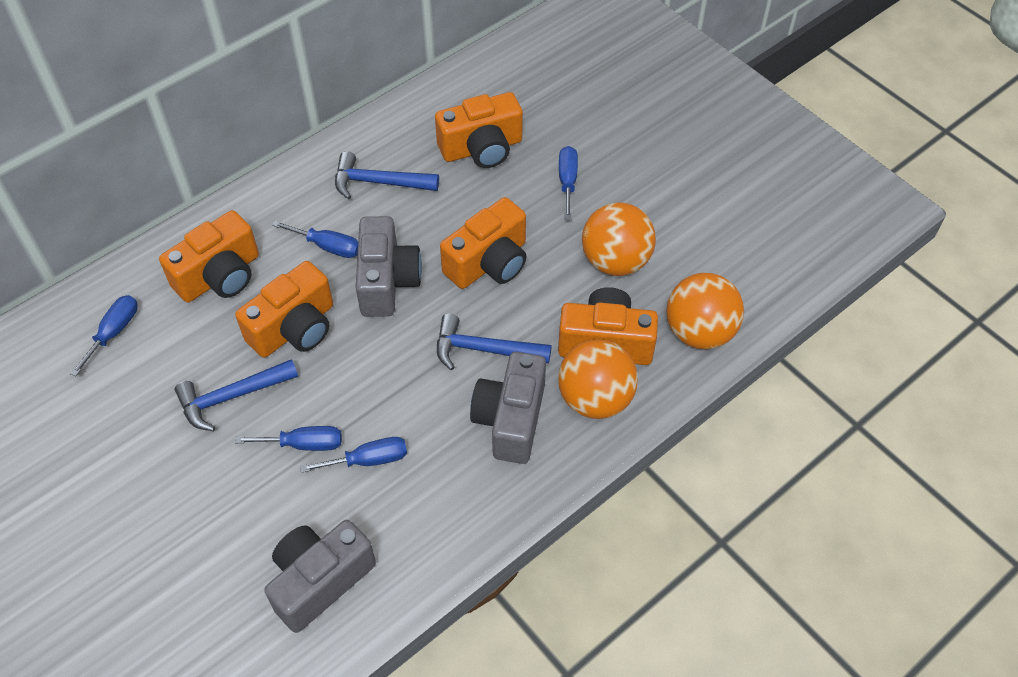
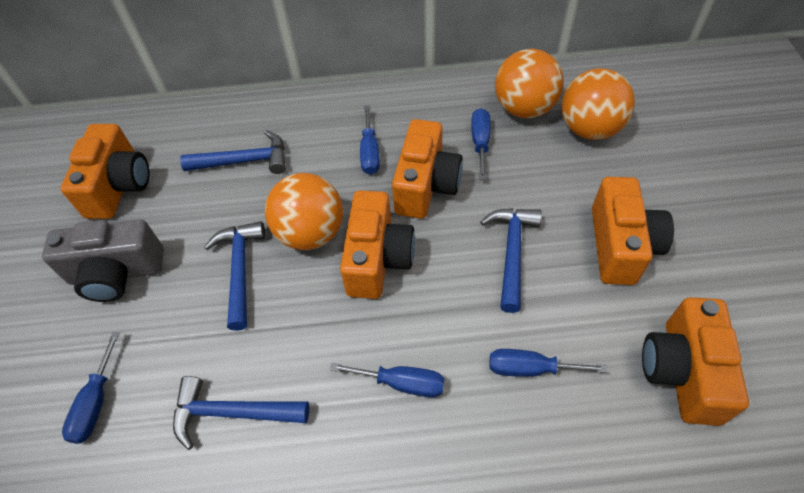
blue hammer: [175,359,298,431] [335,151,439,199] [437,314,552,370] = 3 -> [173,376,309,450] [180,130,286,174] [204,221,265,331] [480,208,542,313] = 4
grey camera: [264,520,376,633] [356,216,422,317] [470,352,546,464] = 3 -> [42,219,164,302] = 1

